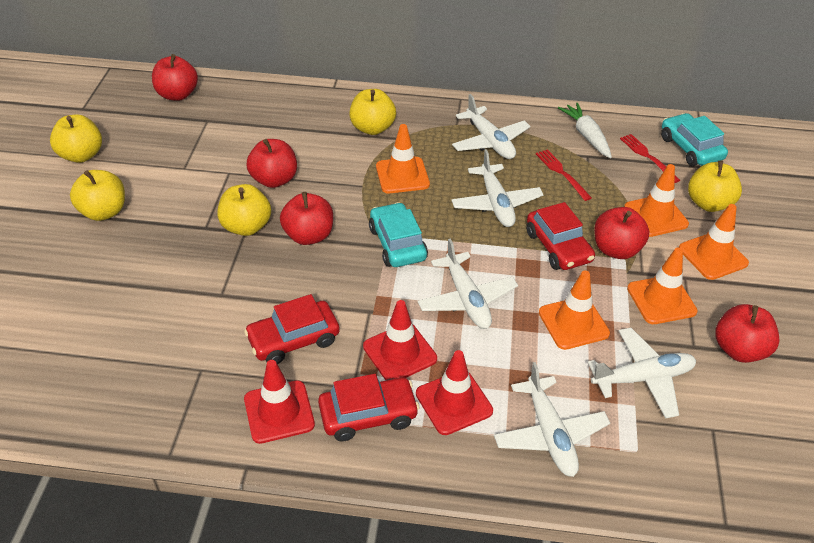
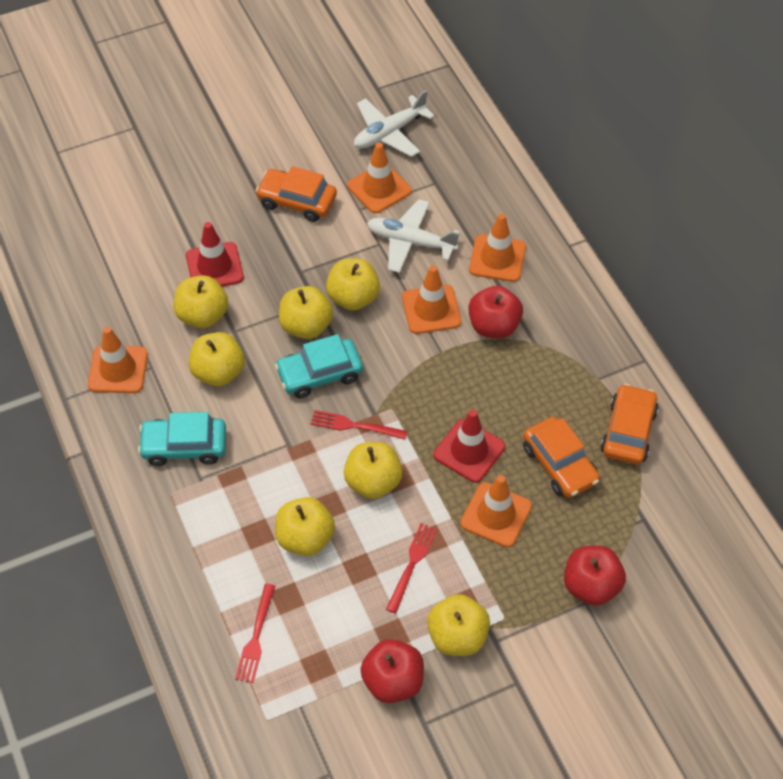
orange car: none = 0 -> [255,166,337,222] [523,417,600,498] [601,384,659,465] = 3
red apple: [152,54,198,101] [247,139,297,188] [280,192,333,245] [594,207,649,259] [715,304,780,363] = 5 -> [360,639,424,703] [468,286,523,339] [564,546,626,606] = 3
red car: [244,294,340,364] [318,374,419,442] [526,202,595,270] = 3 -> none = 0
red fork: [536,149,592,201] [620,134,680,183] = 2 -> [235,584,275,683] [311,410,407,440] [386,523,437,613] = 3
red traffic cone: [244,360,315,444] [363,300,437,380] [416,350,493,435] = 3 -> [186,222,244,287] [434,410,505,483] = 2
white carrot: [558,103,612,158] = 1 -> none = 0
white plane: [418,239,518,329] [451,149,544,227] [452,94,530,159] [494,362,610,477] [588,328,696,419] = 5 -> [354,90,435,157] [367,199,460,273] = 2
yellow apple: [50,114,102,163] [70,170,125,221] [218,184,271,236] [349,89,396,135] [688,160,742,212] = 5 -> [174,275,228,328] [189,332,245,386] [275,497,335,556] [279,286,333,339] [326,258,380,311] [344,442,403,499] [427,594,490,656] = 7

